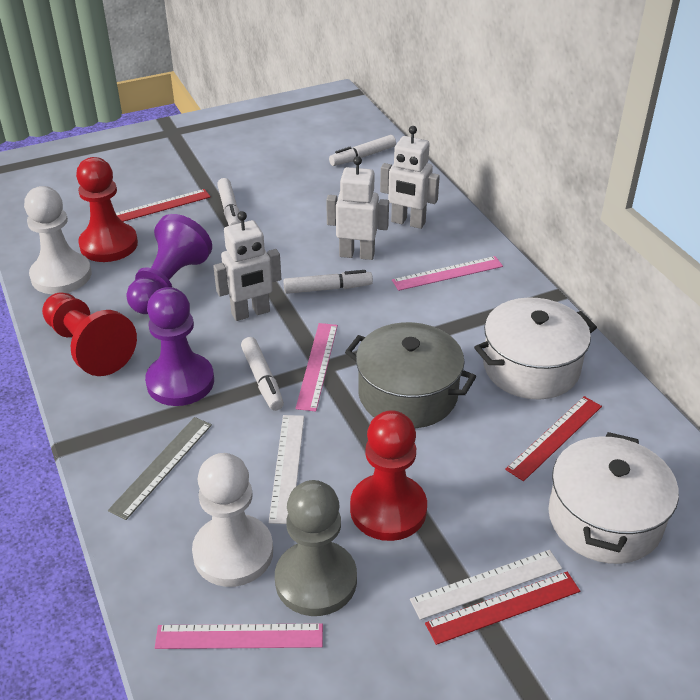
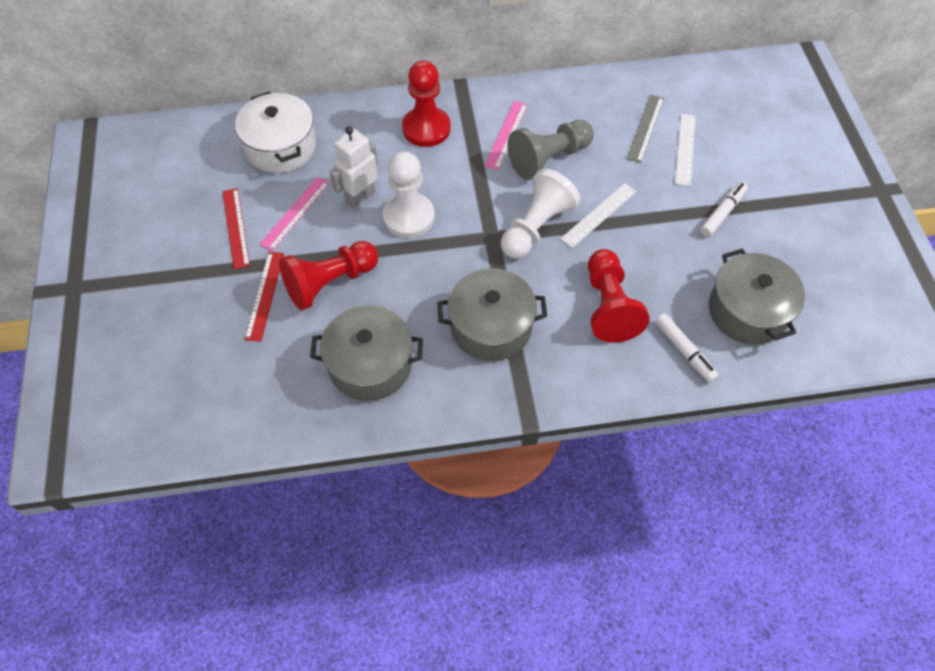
grey pot: [345,322,476,428] = 1 -> [310,305,423,401] [437,268,547,361] [709,249,805,345] = 3
pink ruler: [155,623,323,649] [295,323,338,412] [392,256,503,291] = 3 -> [259,177,330,251] [484,101,528,170] = 2
purple pawn: [126,214,212,314] [145,287,214,406] = 2 -> none = 0
red ruler: [116,189,211,222] [425,572,580,645] [505,396,602,481] = 3 -> [223,188,250,269] [244,252,284,342] = 2
white marker: [217,178,241,226] [241,337,284,411] [284,270,373,294] [329,135,396,166] = 4 -> [655,314,719,382] [700,182,748,237] = 2
white pot: [474,298,597,400] [548,432,679,564] = 2 -> [235,92,316,173] = 1
white robot: [213,211,281,321] [326,156,389,260] [380,126,440,229] = 3 -> [329,126,378,209] = 1

